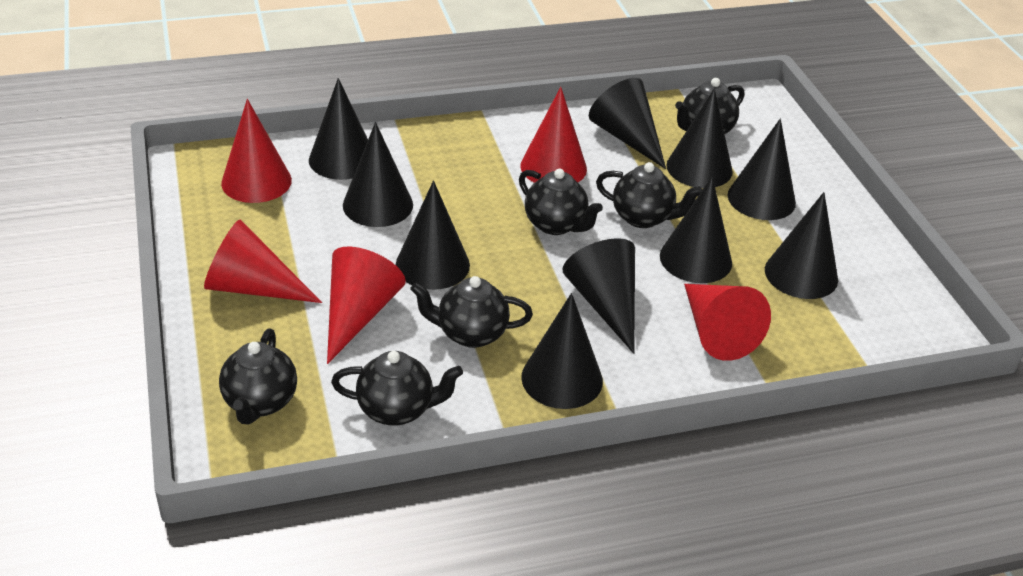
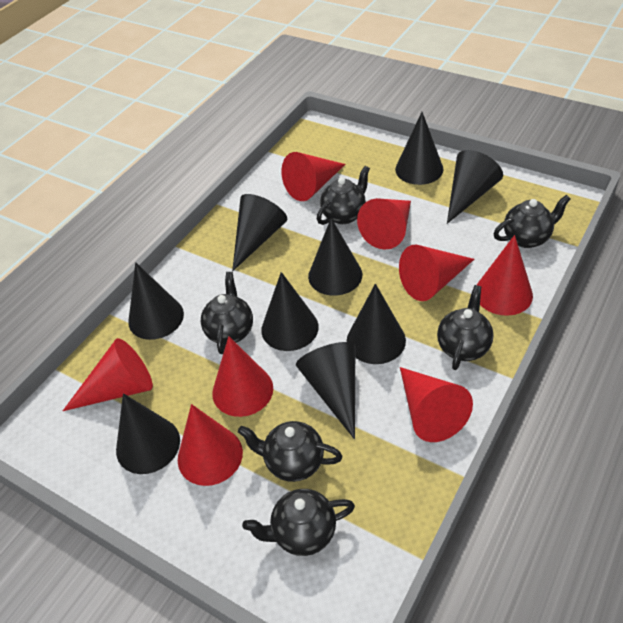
black cone: [309,78,368,180] [343,122,413,227] [396,181,470,290] [521,293,603,409] [563,238,635,354] [589,78,666,169] [660,177,732,283] [666,88,733,188] [727,118,796,220] [765,192,838,299] = 10 -> [116,393,180,474] [128,262,184,340] [232,194,287,271] [261,272,319,351] [296,342,355,440] [308,218,362,296] [347,284,406,364] [395,112,443,185] [447,150,503,224] = 9
red cone: [204,219,322,303] [221,99,292,203] [327,247,406,364] [520,87,587,183] [684,284,771,361] = 5 -> [63,338,153,411] [178,404,243,486] [212,336,273,417] [281,152,345,201] [357,198,411,250] [399,245,474,301] [400,367,473,442] [477,235,533,316] = 8

